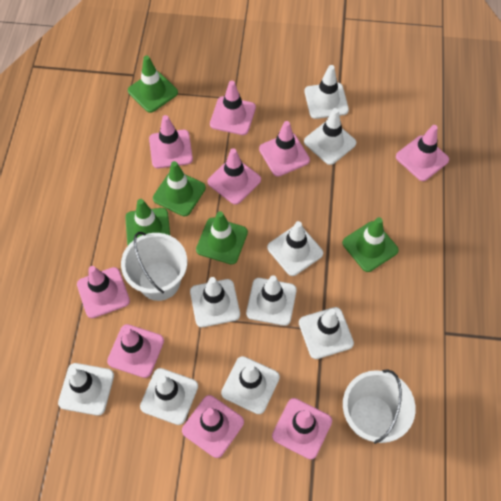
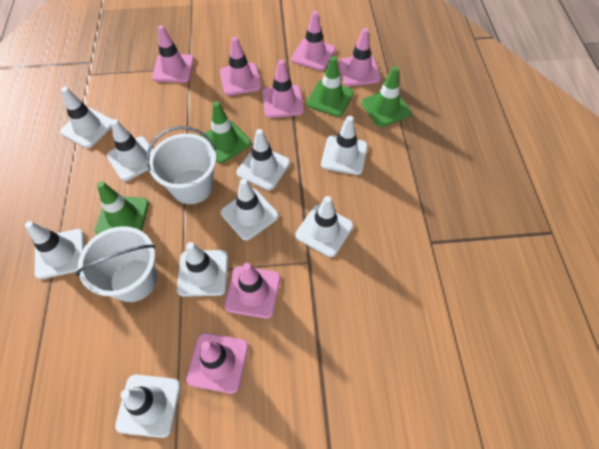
green traffic cone: [125,199,170,245] [128,56,178,113] [153,161,206,216] [196,211,248,265] [342,217,399,272] = 5 -> [95,181,149,235] [201,101,251,163] [306,56,354,117] [361,66,411,127] = 4
pink traffic cone: [77,266,130,318] [107,324,164,378] [149,115,193,168] [182,395,244,458] [207,148,261,205] [210,81,256,135] [259,121,310,177] [272,398,332,459] [396,125,449,181] = 9 -> [152,25,194,83] [186,333,248,394] [220,36,262,96] [224,263,280,319] [262,60,304,118] [291,11,336,71] [338,28,381,86] = 7

